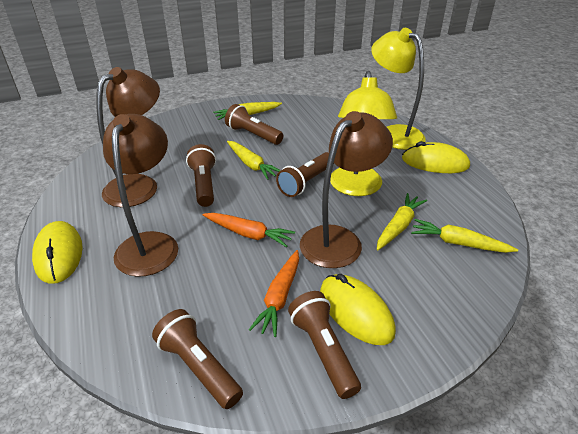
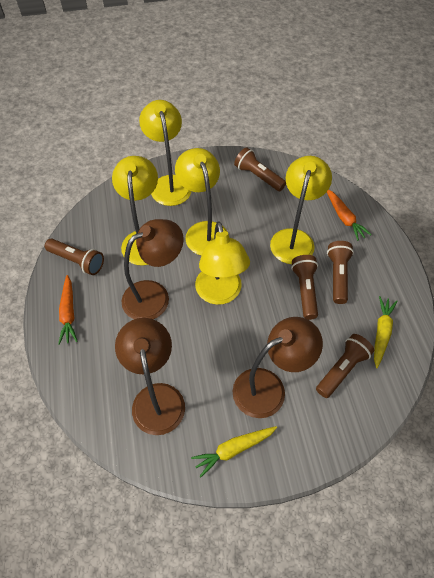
yellow carrot: [213,102,282,120] [227,141,281,180] [377,193,427,250] [411,219,518,253] = 4 -> [191,426,277,478] [374,296,398,368] = 2
yellow lamp: [330,71,397,196] [371,28,426,150] = 2 -> [112,156,158,266] [139,100,192,206] [175,148,228,255] [195,221,250,305] [270,156,332,264] = 5
yellow mouse: [32,221,83,284] [320,274,396,345] [402,141,470,173] = 3 -> none = 0

